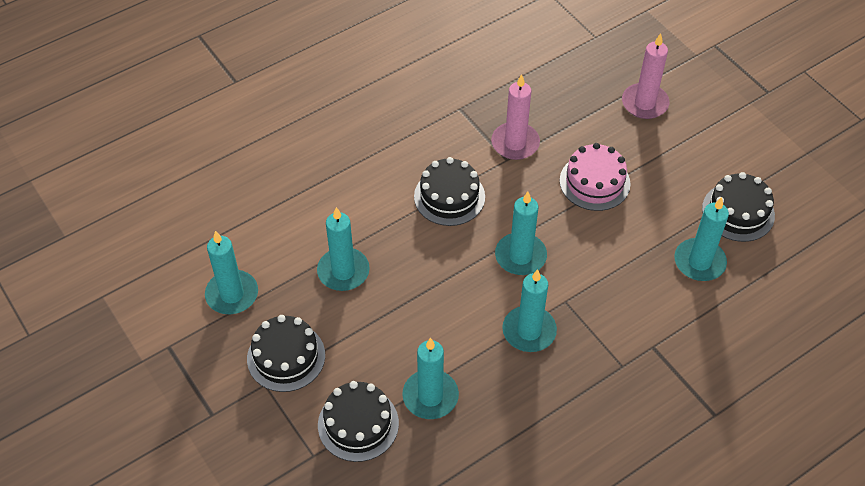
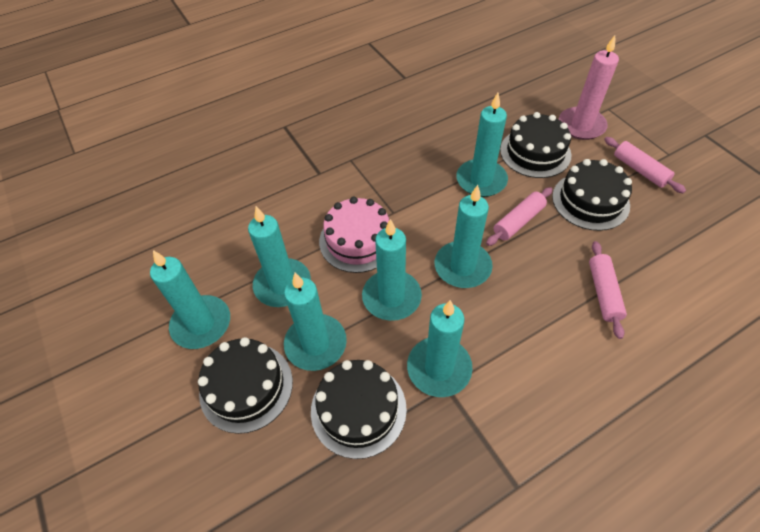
pink candle: [491,74,540,160] [622,33,669,119] = 2 -> [559,36,619,140] = 1
pink rolling pin: none = 0 -> [486,187,553,246] [589,241,627,339] [604,137,686,193] = 3
turquoise candle: [205,231,258,314] [317,207,370,291] [402,338,459,419] [495,191,547,275] [502,269,557,352] [674,197,729,281] = 6 -> [150,250,230,349] [248,206,311,307] [284,273,347,371] [362,219,422,321] [407,300,473,397] [435,185,493,288] [456,93,508,197] = 7

